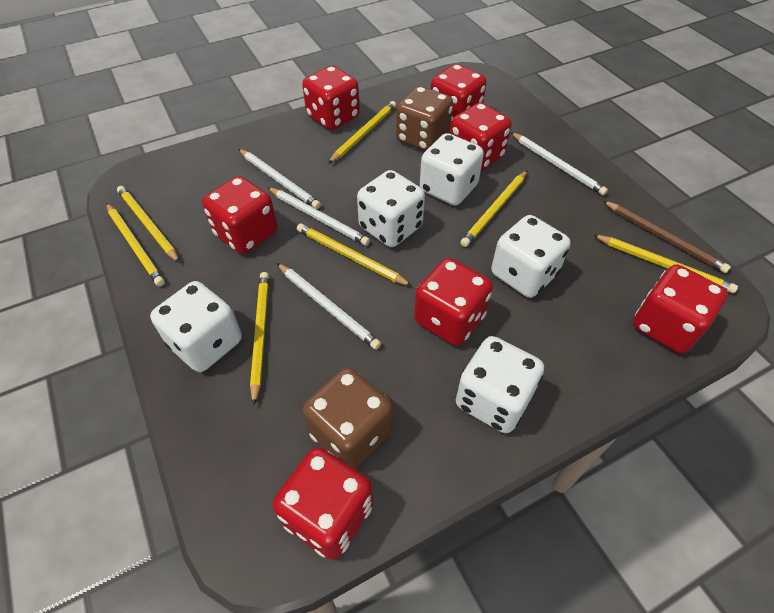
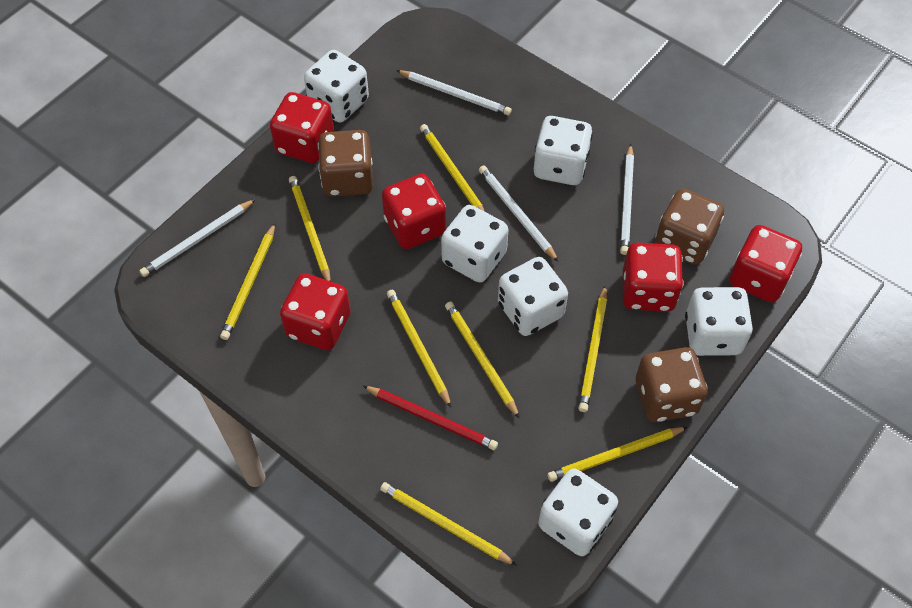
brown dice: [302,367,393,469] [396,86,453,151] = 2 -> [318,130,373,197] [636,347,707,422] [655,189,724,265] = 3
brown pencil: [603,201,731,273] = 1 -> none = 0
red dice: [202,176,277,254] [273,447,373,560] [302,66,360,130] [414,258,493,346] [431,64,487,121] [450,103,512,171] [633,265,728,354] = 7 -> [270,92,334,163] [280,274,351,350] [382,174,446,249] [623,243,684,312] [730,225,802,302] = 5
red pencil: none = 0 -> [363,386,498,450] = 1
white dice: [150,281,242,372] [357,170,425,247] [420,133,484,206] [456,336,544,433] [491,215,571,298] = 5 -> [304,50,369,123] [441,205,508,283] [498,257,568,336] [534,116,593,185] [538,468,618,556] [685,287,753,356] = 6
yellow pencil: [106,203,165,286] [117,186,180,263] [250,272,269,405] [297,224,412,286] [328,101,396,164] [460,171,527,247] [593,235,738,293] = 7 -> [220,223,275,340] [289,176,331,281] [380,482,517,566] [387,290,451,408] [420,124,485,212] [445,302,520,419] [548,427,688,482] [578,285,607,412] = 8

